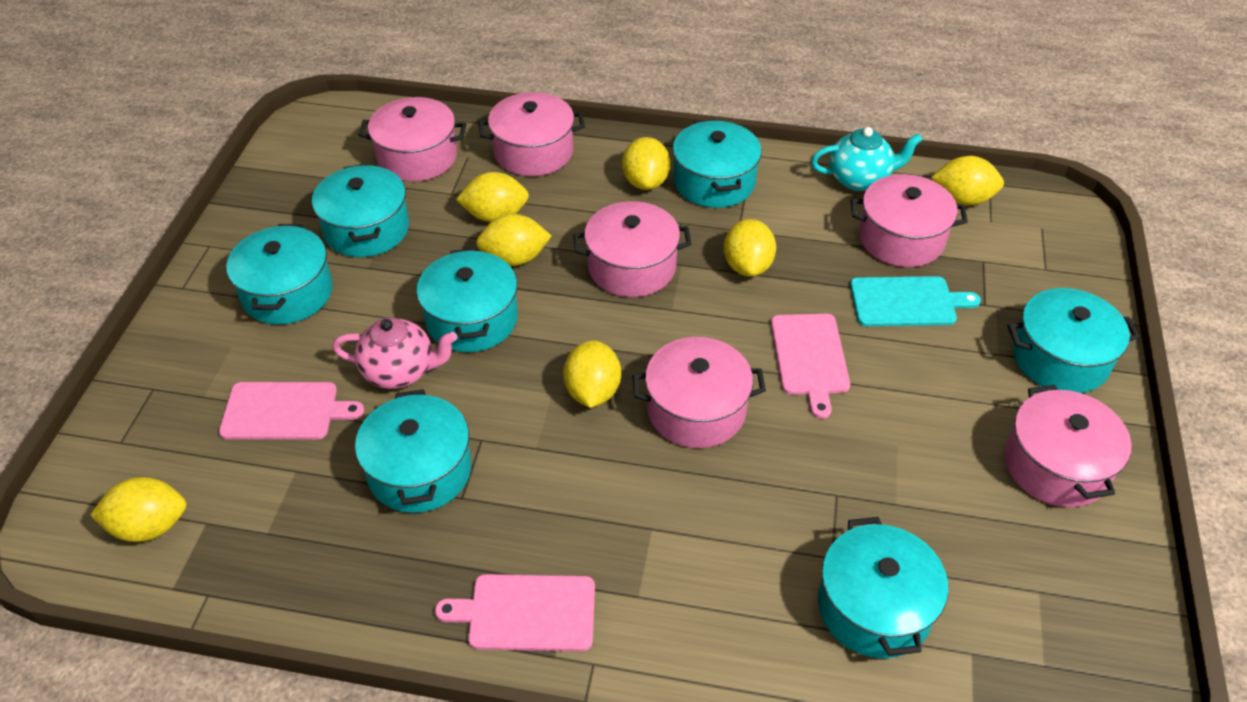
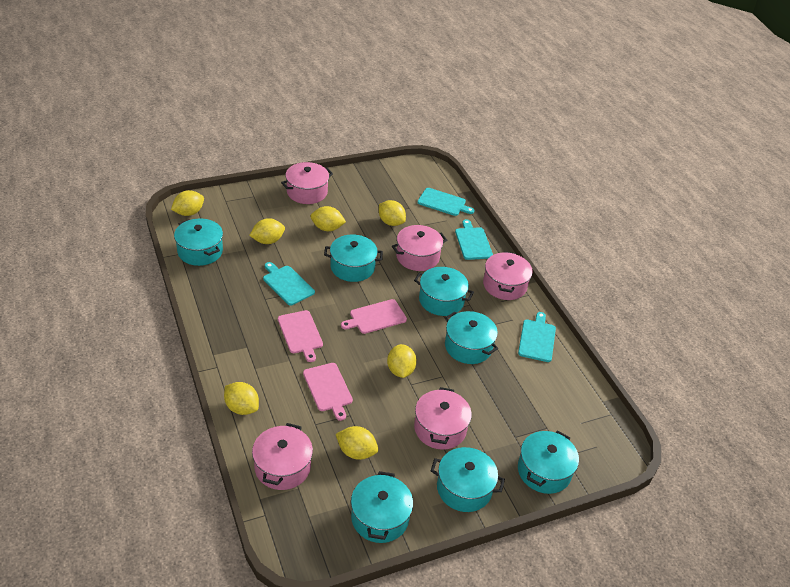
pink pot: [358,97,466,182] [478,92,585,176] [573,201,692,297] [632,337,766,448] [851,174,968,267] [1005,385,1131,507] = 6 -> [252,423,313,490] [281,162,333,204] [392,225,447,271] [414,387,472,450] [483,251,533,300] = 5
pink teapot: [332,317,457,389] = 1 -> none = 0
turquoise cutting board: [850,276,981,326] = 1 -> [263,262,315,305] [417,188,475,216] [455,219,493,260] [518,312,556,362] = 4
turquoise teapot: [811,127,923,191] = 1 -> none = 0

